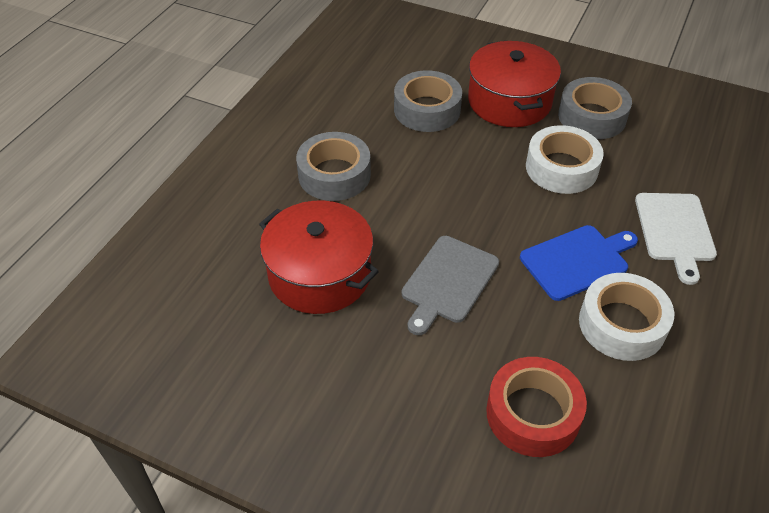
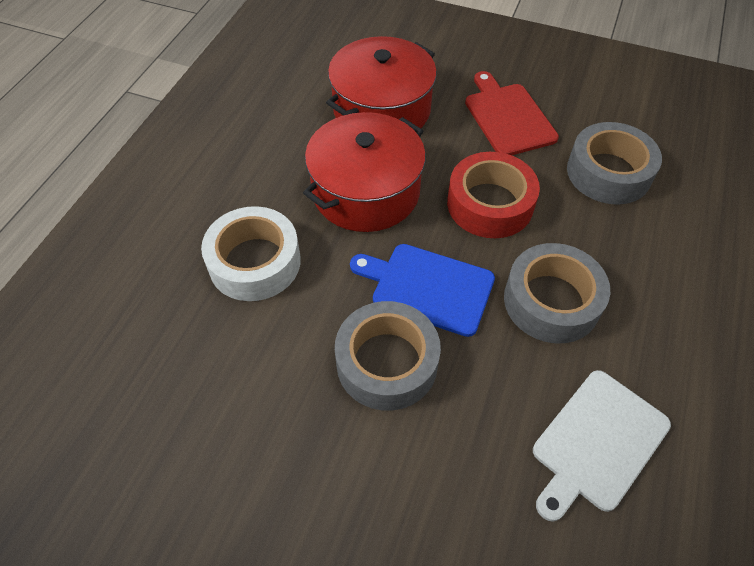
grey cutting board: [402,236,499,335] = 1 -> none = 0
red cutting board: none = 0 -> [465,71,559,155] = 1
white tape: [526,125,604,194] [579,273,674,361] = 2 -> [201,206,301,301] = 1

